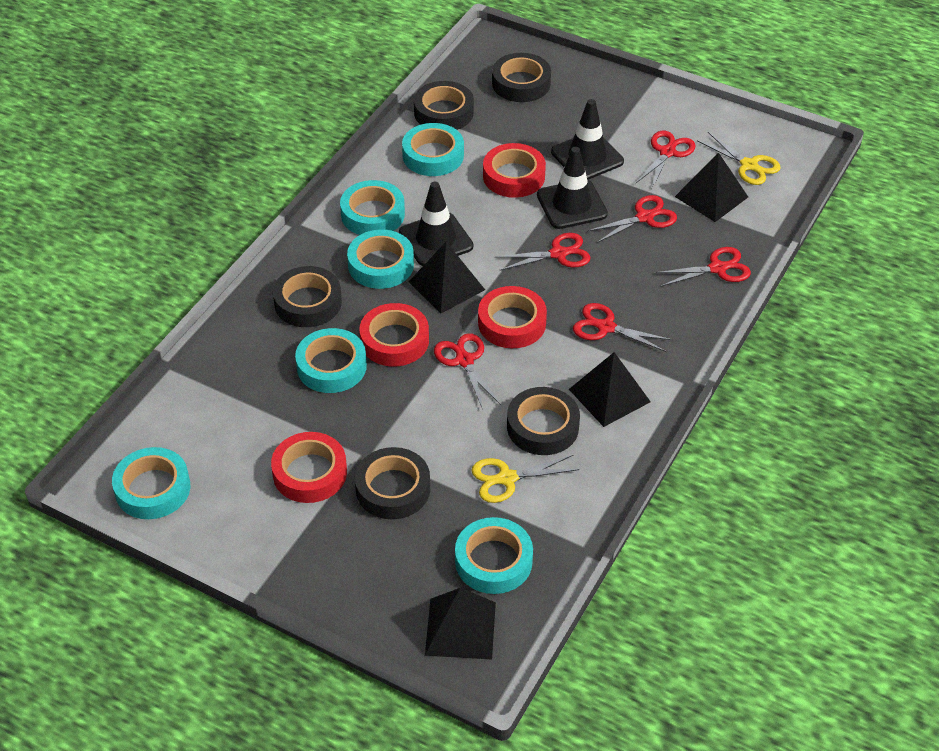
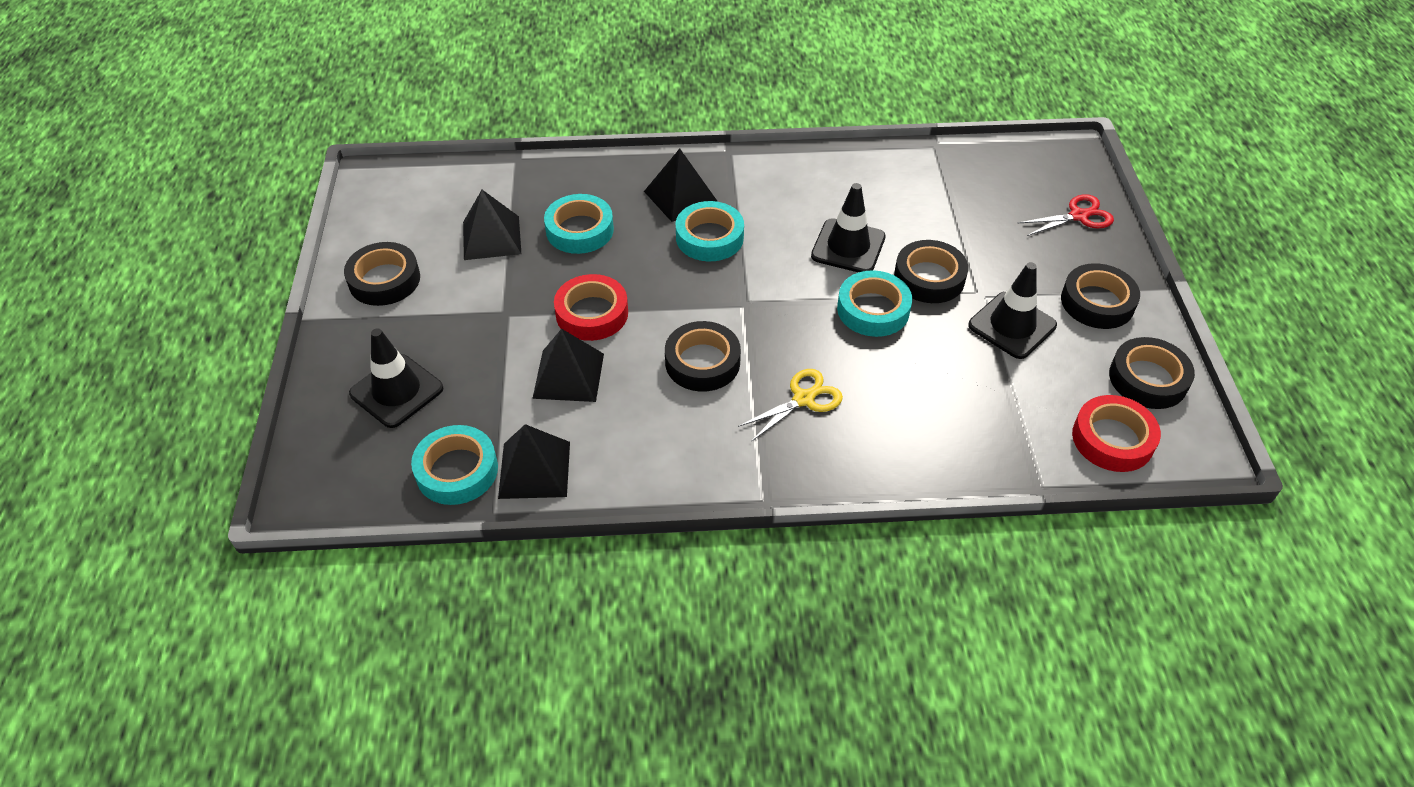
red scissors: [434,333,501,409] [495,233,591,271] [573,303,673,352] [588,195,677,243] [636,131,695,190] [654,247,751,286] = 6 -> [1018,194,1114,236] = 1
red tape: [271,432,347,503] [359,303,429,366] [478,286,547,348] [483,143,546,198] = 4 -> [554,274,628,341] [1072,395,1161,472] = 2
turquoise tape: [112,447,190,519] [295,328,367,393] [340,180,405,235] [347,230,414,289] [402,123,464,176] [455,517,533,594] = 6 -> [411,425,498,505] [544,194,614,254] [676,201,744,261] [837,270,912,337] = 4
yellow scissors: [471,455,580,503] [697,132,781,185] = 2 -> [738,369,843,442] = 1

